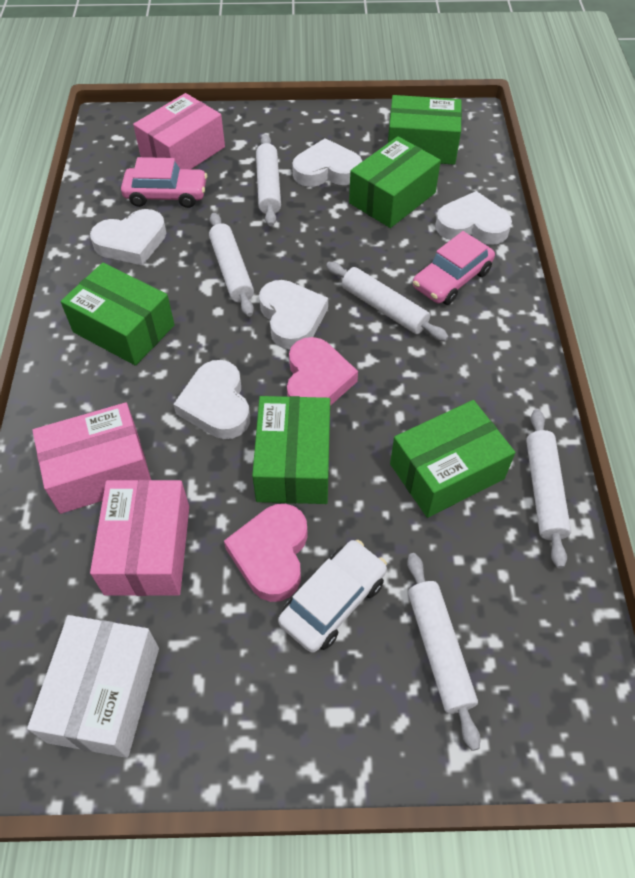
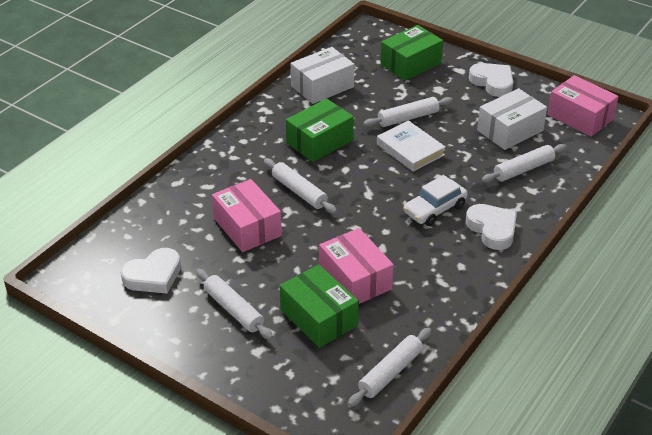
green box: [61,263,175,366] [252,396,330,504] [349,136,441,228] [388,95,462,165] [390,400,515,518] = 5 -> [280,264,359,348] [286,98,354,162] [381,25,443,81] = 3
pink car: [121,157,207,208] [413,231,495,305] = 2 -> none = 0
pink heart: [224,504,308,602] [287,337,358,406] = 2 -> none = 0
white book: none = 0 -> [377,120,446,172] = 1
white box: [27,615,159,758] = 1 -> [291,47,354,104] [477,88,547,150] = 2
white heart: [90,209,167,265] [173,360,250,439] [259,280,328,350] [292,138,362,187] [435,191,512,245] = 5 -> [121,248,181,294] [466,204,517,250] [469,63,513,97] = 3

